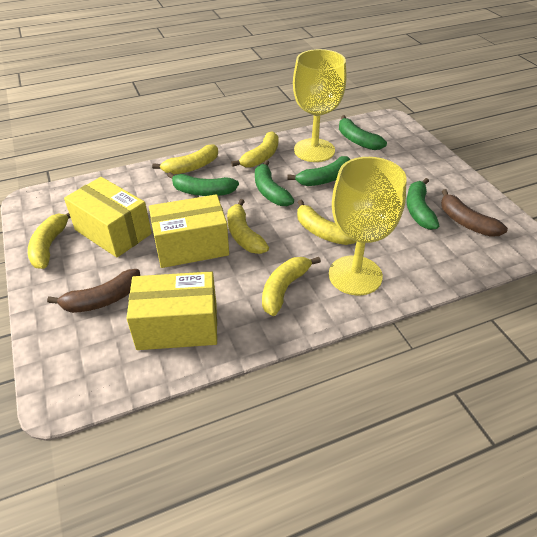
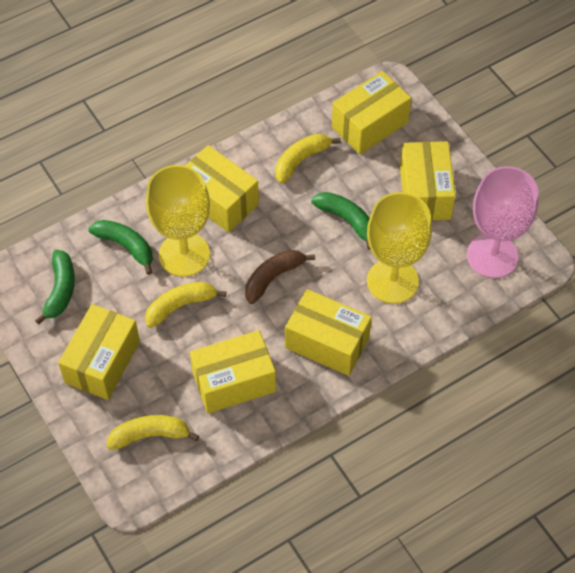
brown banana: [47,269,140,313] [441,189,508,237] = 2 -> [245,250,315,304] = 1
green banana: [167,172,239,196] [255,160,294,206] [287,156,351,186] [339,115,387,150] [407,178,439,230] = 5 -> [35,250,75,325] [88,220,153,275] [311,192,370,249] = 3
pink goblet: none = 0 -> [467,166,538,278] = 1
yellow banana: [28,213,71,269] [152,145,218,174] [227,199,269,254] [231,131,278,168] [262,257,321,316] [297,200,357,245] = 6 -> [107,415,199,450] [145,282,226,328] [275,134,341,184] = 3
yellow box: [64,177,152,257] [126,271,217,350] [149,194,229,268] = 3 -> [58,304,140,400] [185,145,259,233] [190,330,276,413] [285,289,372,376] [332,71,411,154] [400,141,456,221] = 6

